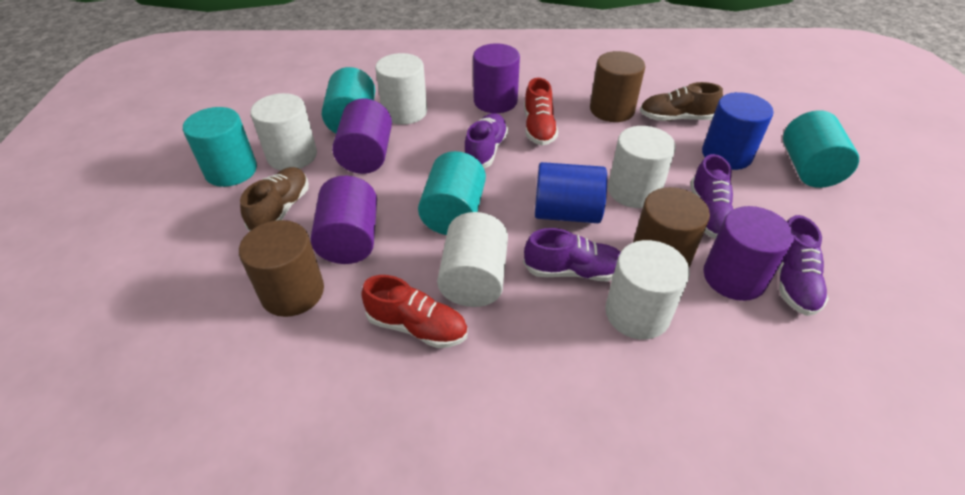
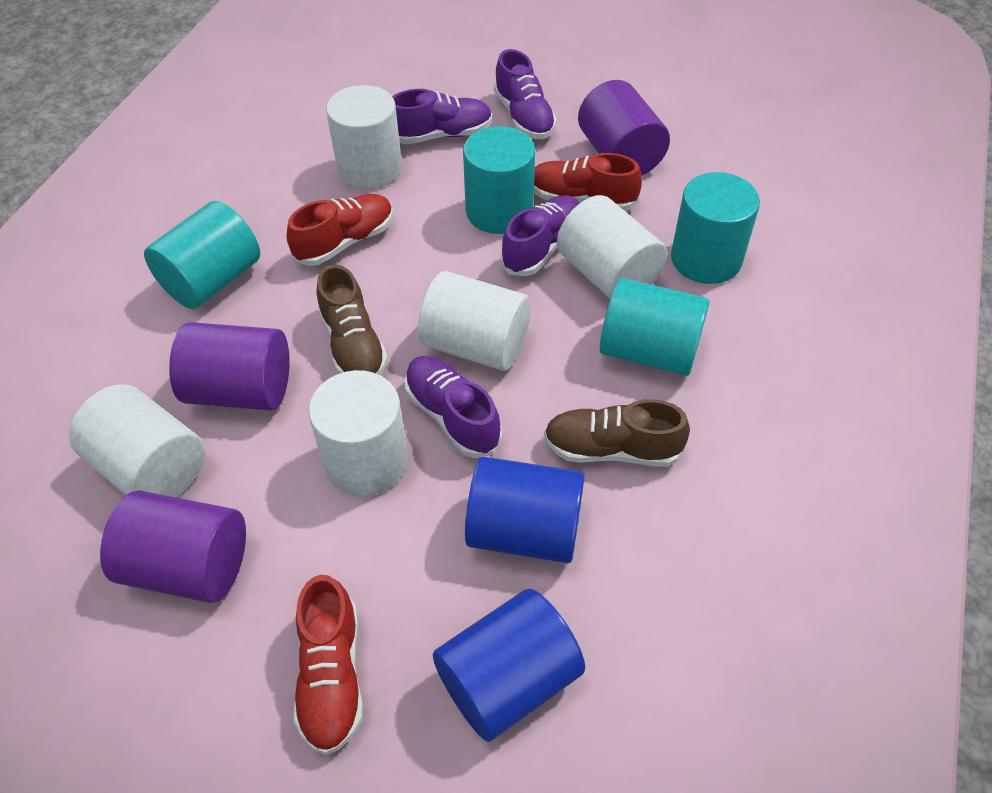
brown cylinder: [239,220,324,317] [590,51,645,122] [633,187,710,268] = 3 -> none = 0
purple cylinder: [311,176,377,264] [332,99,392,174] [473,43,520,113] [703,206,794,301] = 4 -> [100,490,246,603] [169,322,289,411] [578,80,670,176] = 3
red shoe: [361,275,468,348] [524,78,558,146] = 2 -> [287,194,393,266] [293,575,363,755] [534,153,642,211] = 3

